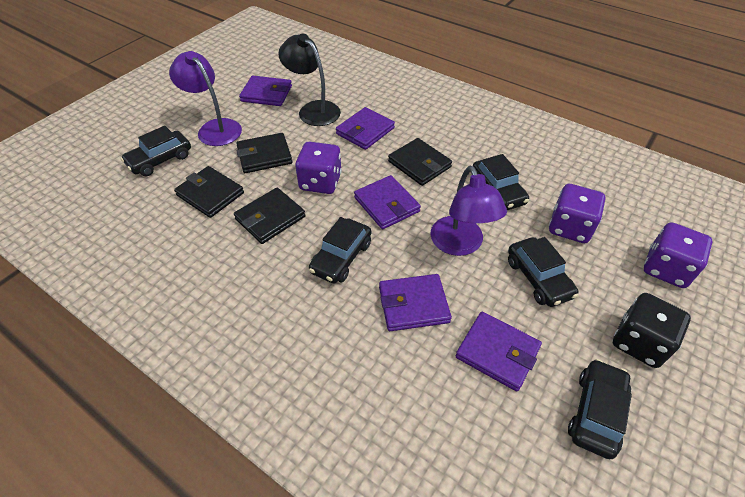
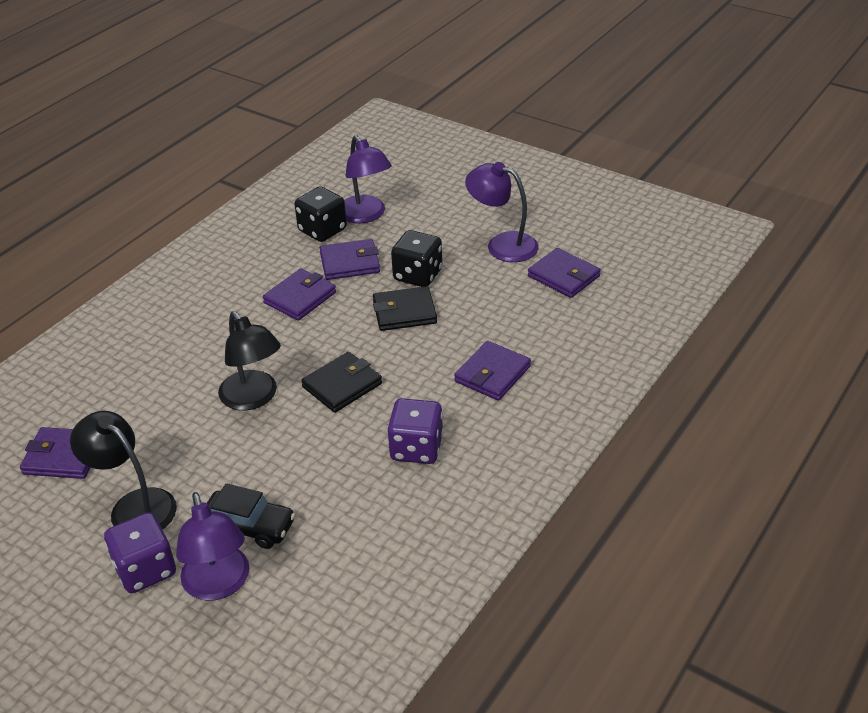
black car: [121,126,191,176] [309,217,371,283] [473,154,529,210] [508,237,579,307] [568,359,632,459] = 5 -> [207,483,296,549] = 1
black dice: [613,293,691,368] = 1 -> [294,186,347,242] [391,230,442,287] = 2
black lamp: [278,34,341,126] = 1 -> [70,411,177,530] [218,311,281,410] = 2
black wallet: [174,166,244,218] [234,188,305,244] [236,133,292,173] [388,138,452,186] = 4 -> [301,352,382,413] [373,286,437,331] = 2
purple dice: [295,141,342,194] [549,184,606,243] [644,222,713,288] = 3 -> [104,512,176,593] [387,398,443,464] = 2
purple lamp: [169,51,242,146] [430,166,507,256] = 2 -> [176,492,249,601] [344,135,392,223] [465,162,539,262] = 3

